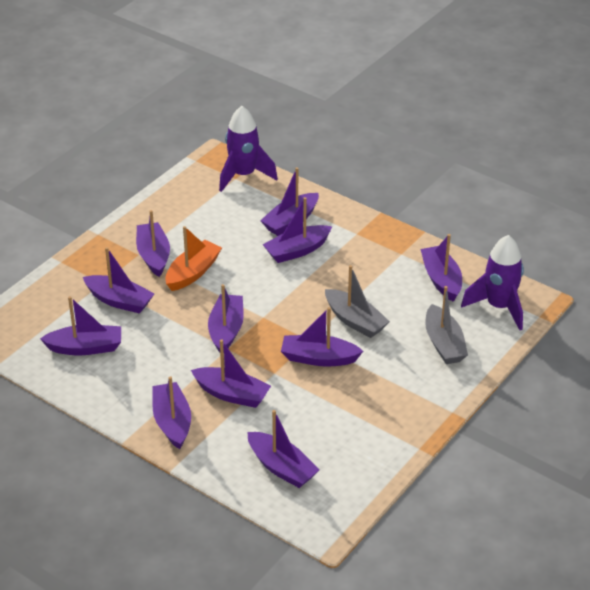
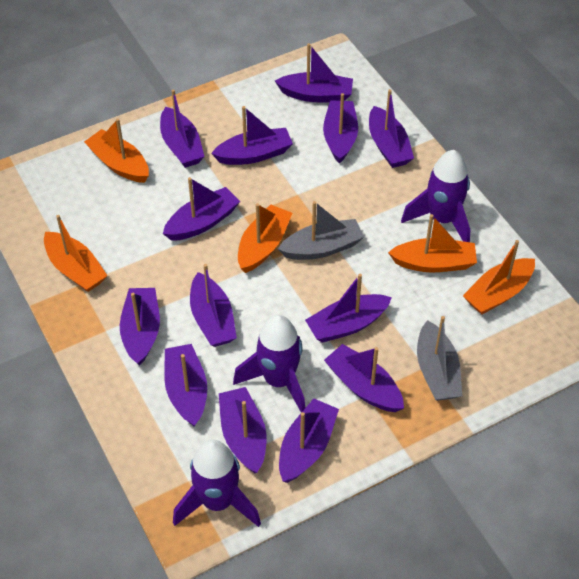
orange boat: [165,226,222,291] = 1 -> [44,215,108,292] [84,118,149,183] [238,203,292,273] [388,214,477,272] [463,240,535,315] = 5
purple boat: [40,296,121,355] [83,247,155,314] [136,210,170,277] [152,376,191,449] [191,339,271,408] [208,284,244,353] [248,410,320,488] [260,167,319,236] [263,197,332,263] [281,307,363,367] [421,234,462,302] = 11 -> [120,288,160,366] [160,90,205,168] [163,177,240,241] [164,344,207,427] [190,264,237,347] [211,106,293,165] [219,387,266,473] [275,43,353,102] [279,399,339,483] [305,274,392,343] [323,93,358,164] [324,344,404,412] [369,89,414,168] = 13
purple rocket: [219,106,278,192] [461,235,524,330] = 2 -> [173,440,261,527] [233,315,305,413] [401,150,470,242] = 3

